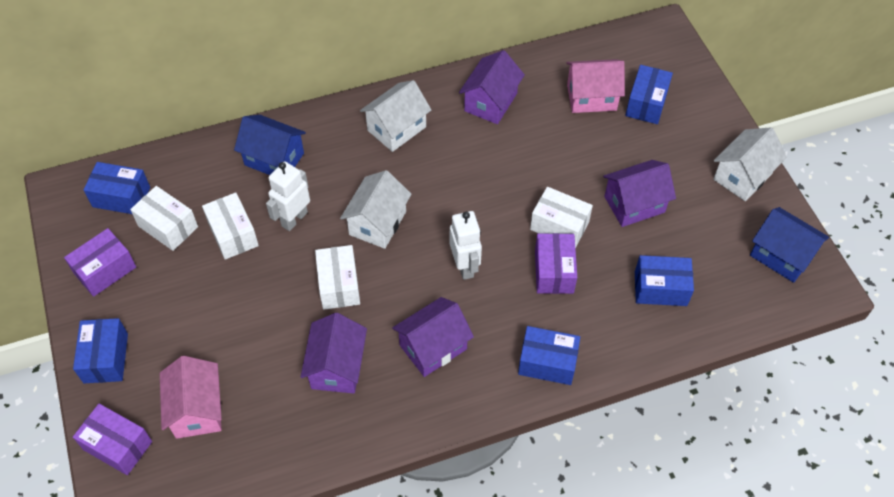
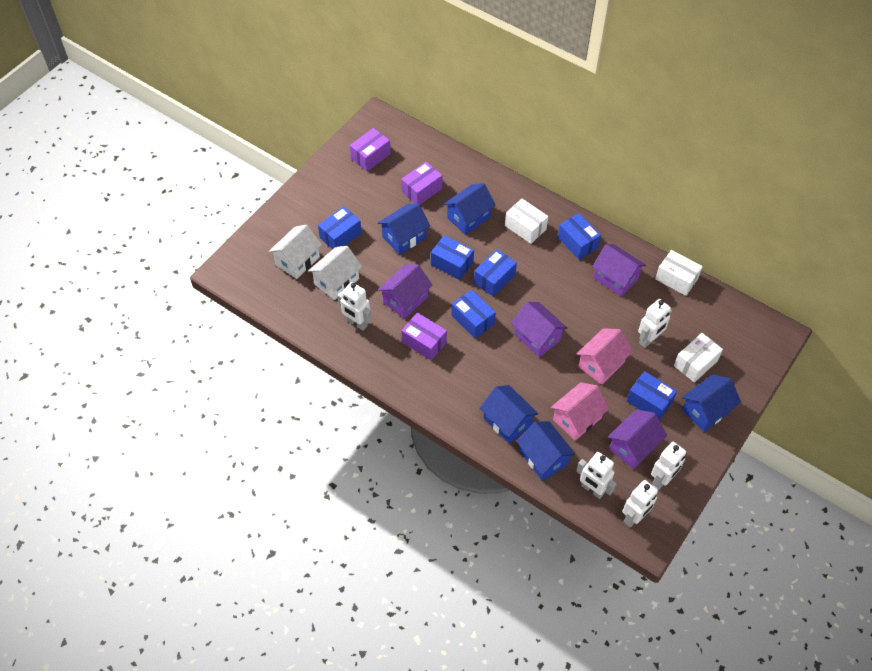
blue box: [73,318,128,383] [83,162,150,214] [518,326,580,385] [625,65,673,124] [635,255,694,306] = 5 -> [318,206,362,249] [431,235,474,280] [452,290,496,339] [474,249,517,297] [558,213,601,260] [627,371,677,421] = 6
blue house: [234,115,306,175] [750,207,829,283] = 2 -> [378,204,430,255] [444,183,496,235] [480,385,538,444] [516,421,576,481] [682,375,741,432] = 5
white box: [130,186,198,251] [202,192,259,260] [315,245,360,310] [530,187,593,248] = 4 -> [505,199,548,244] [655,250,703,296] [674,333,723,383] = 3
white house: [340,170,411,249] [360,80,431,152] [713,127,787,201] = 3 -> [269,225,322,279] [308,246,362,300] = 2
white robot: [266,161,310,231] [450,211,482,280] = 2 -> [337,282,371,331] [576,452,616,499] [622,480,659,528] [638,299,672,348] [651,442,686,489] = 5

